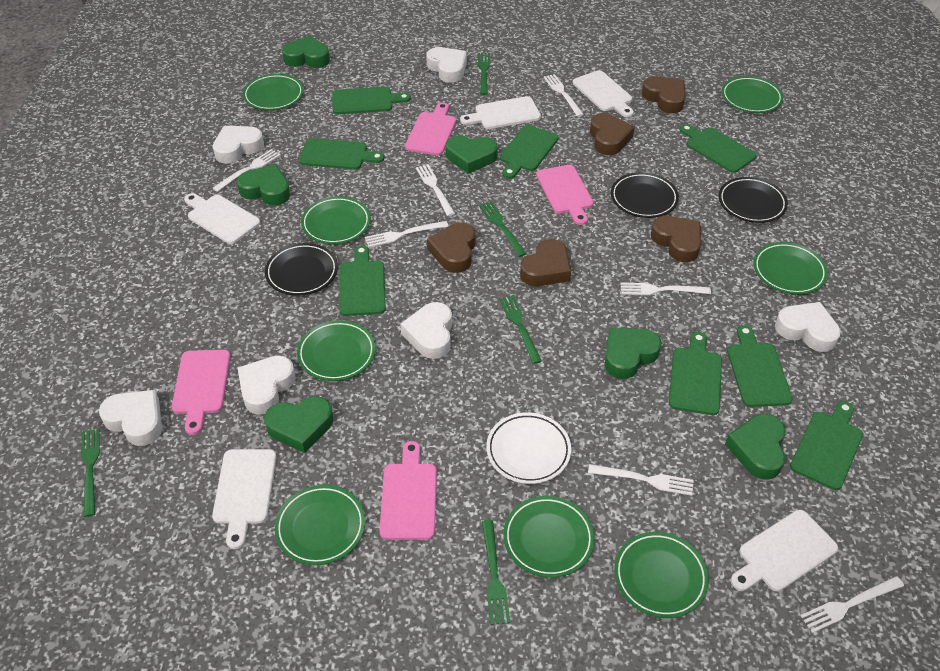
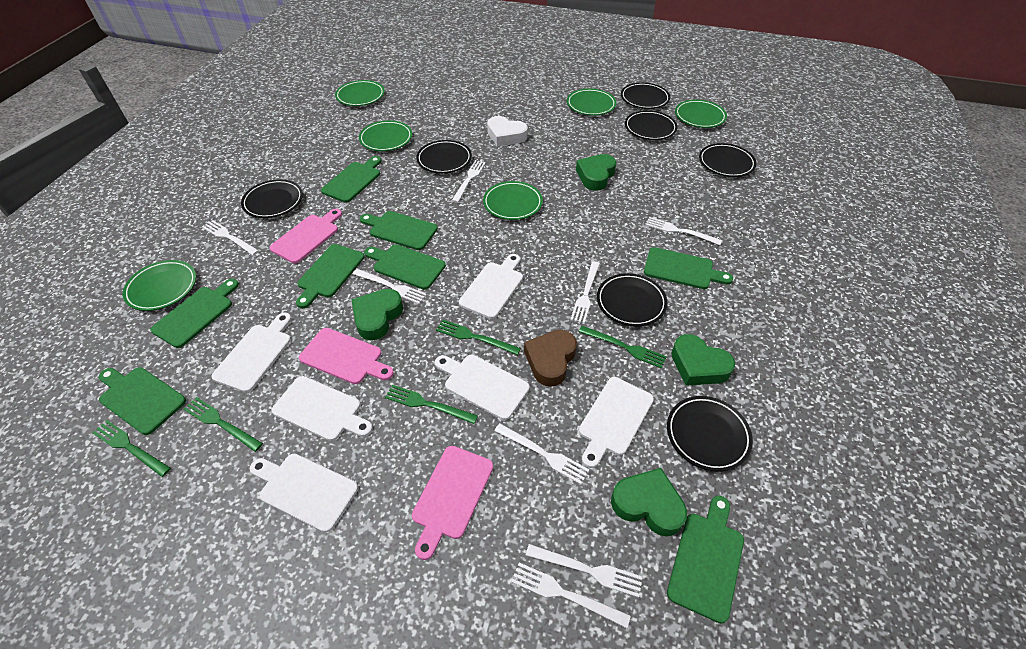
black plate: [265,243,338,296] [611,172,679,218] [719,177,788,223] = 3 -> [241,179,303,218] [416,140,472,173] [597,273,667,327] [621,82,670,109] [625,110,677,140] [667,396,753,471] [699,143,756,177] = 7
brown heart: [427,223,475,273] [520,239,571,286] [590,113,635,155] [642,76,686,113] [651,216,701,262] = 5 -> [524,330,577,387] = 1
green heart: [237,165,290,205] [264,397,333,453] [282,36,330,68] [446,135,498,174] [605,328,662,379] [725,414,786,480] = 6 -> [351,289,403,340] [576,154,616,191] [611,468,687,537] [671,334,735,386] = 4
green plate: [243,74,304,110] [275,485,365,565] [297,320,376,381] [301,196,371,244] [503,496,595,578] [614,532,709,618] [722,76,783,113] [753,242,828,295] = 8 -> [122,260,196,311] [335,80,385,106] [359,120,412,151] [483,181,543,220] [567,88,616,116] [675,100,727,128] = 6
pink cutting board: [172,350,231,435] [379,441,437,540] [405,102,456,155] [536,165,593,225] = 4 -> [269,209,342,263] [299,328,394,384] [412,446,493,560] = 3
white cutting board: [184,193,260,244] [212,449,276,549] [460,96,541,129] [573,70,634,117] [731,510,838,591] = 5 -> [211,313,291,392] [250,454,358,532] [272,376,373,441] [435,355,529,420] [459,254,523,319] [579,377,654,468] = 6
white fork: [213,149,281,192] [365,221,449,248] [416,164,455,216] [543,74,584,117] [588,464,694,496] [621,282,711,295] [801,576,904,633] = 7 -> [202,220,259,255] [352,269,427,304] [452,160,486,203] [494,423,589,484] [511,563,631,628] [526,544,643,598] [570,261,600,324] [645,217,722,245] = 8
white heart: [99,390,162,446] [213,126,264,164] [238,356,295,415] [400,302,452,359] [426,47,467,83] [775,302,841,352] = 6 -> [487,116,528,146] = 1
white plate: [486,412,571,484] = 1 -> none = 0

